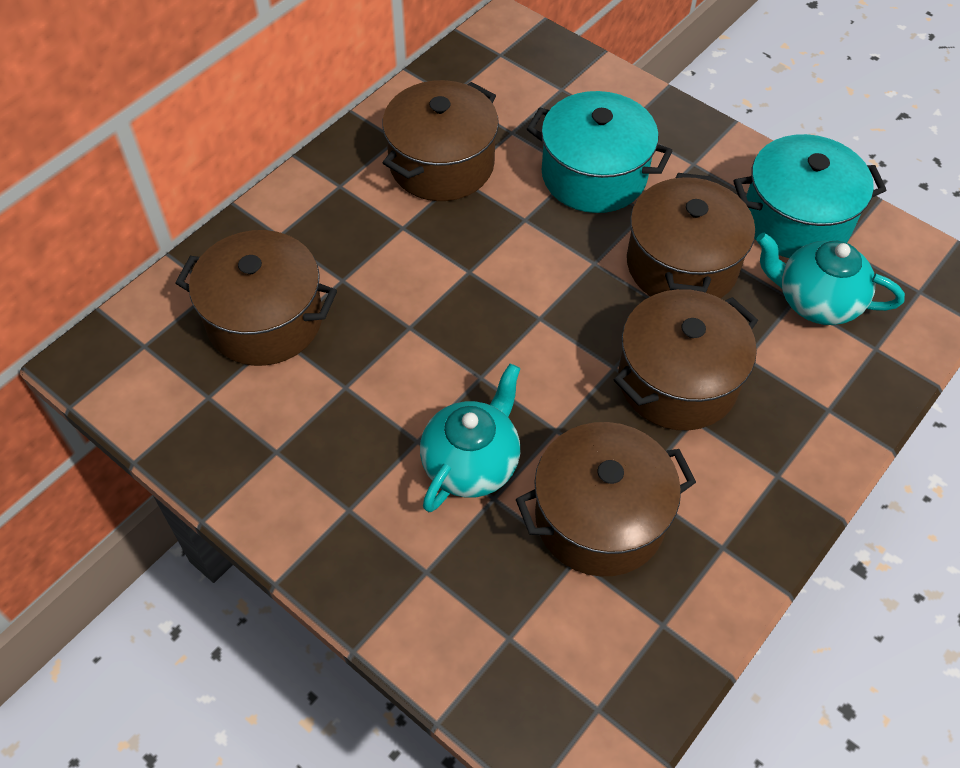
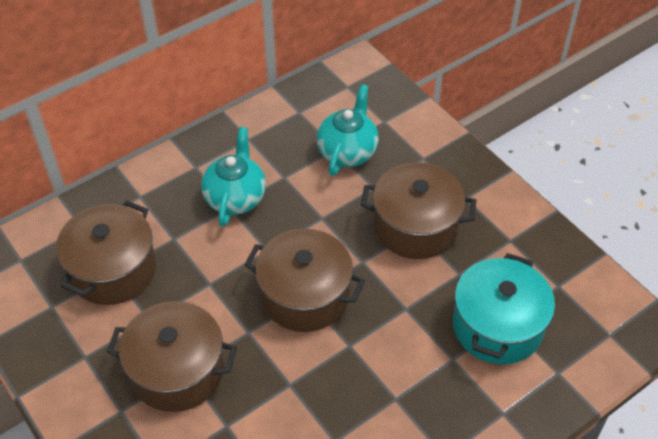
brown pot: [175,230,337,366] [382,80,499,201] [516,422,696,576] [614,289,758,430] [627,173,755,299] = 5 -> [56,200,156,305] [107,301,237,412] [244,229,365,332] [361,162,476,259] = 4
turquoise pot: [527,91,672,213] [733,134,886,258] = 2 -> [453,253,555,364] = 1

